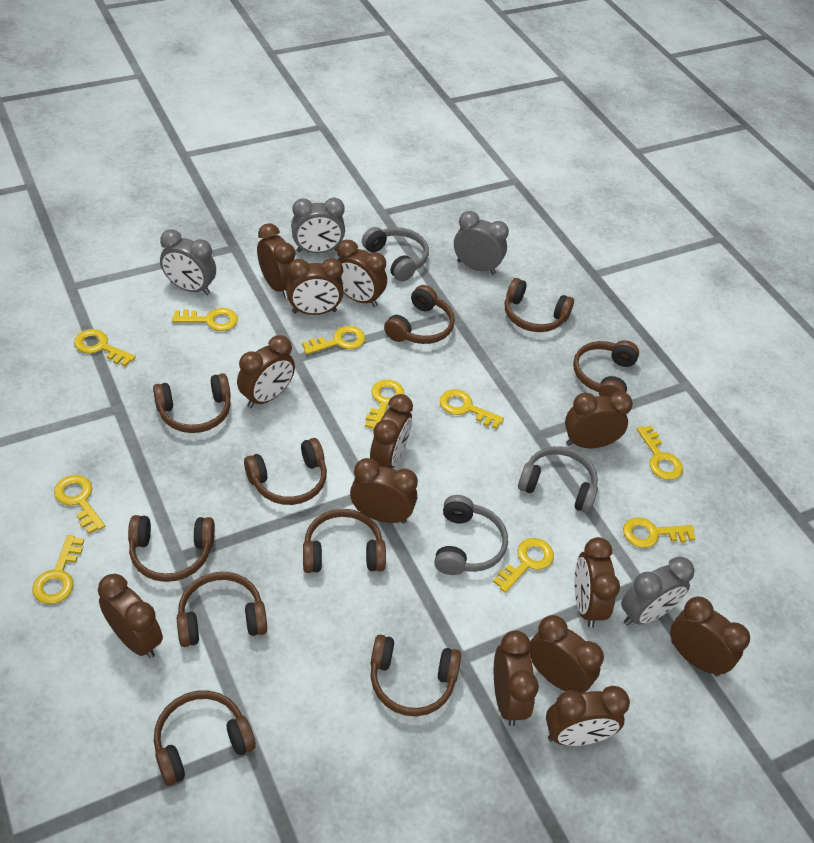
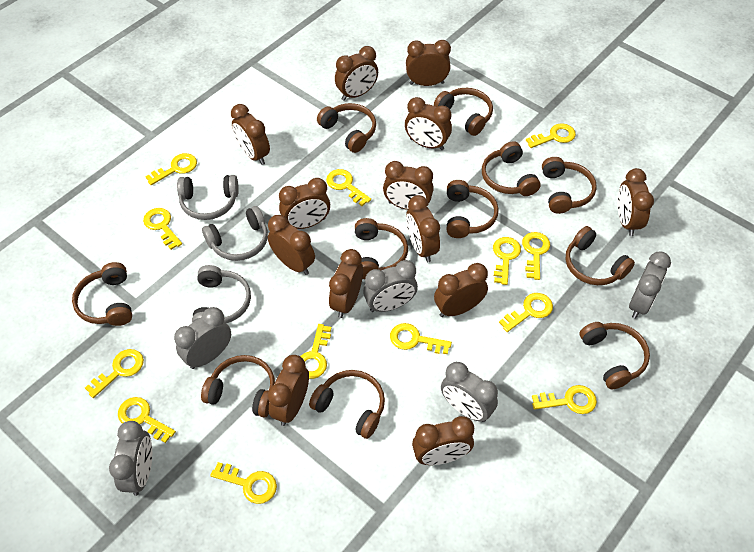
brown headphones: [128,515,215,582] [153,373,231,433] [154,690,256,786] [177,572,267,647] [244,438,327,505] [303,509,386,573] [370,635,461,716] [384,285,455,344] [505,278,574,332] [573,340,639,397] = 10 -> [72,262,132,326] [201,355,275,417] [309,370,385,439] [317,103,376,153] [355,218,408,279] [434,88,493,136] [447,180,499,238] [482,141,541,196] [542,157,597,214] [565,226,635,285] [580,322,650,389] = 11
grey clock: [160,229,216,295] [291,198,345,253] [454,211,509,275] [621,556,695,625] = 4 -> [109,421,152,496] [174,307,231,369] [363,260,418,312] [441,362,498,422] [629,251,671,319] = 5
yellow key: [32,535,84,604] [54,475,105,534] [74,329,136,367] [172,308,238,331] [302,326,365,355] [365,380,404,430] [440,389,504,429] [493,538,554,593] [623,517,696,548] [637,425,683,480] = 10 -> [85,349,144,398] [118,397,176,443] [143,208,182,250] [145,153,197,185] [210,462,277,504] [300,324,332,379] [326,169,371,206] [390,323,452,354] [493,237,521,285] [499,293,553,332] [522,232,550,280] [526,123,576,148] [532,385,597,414] = 13

